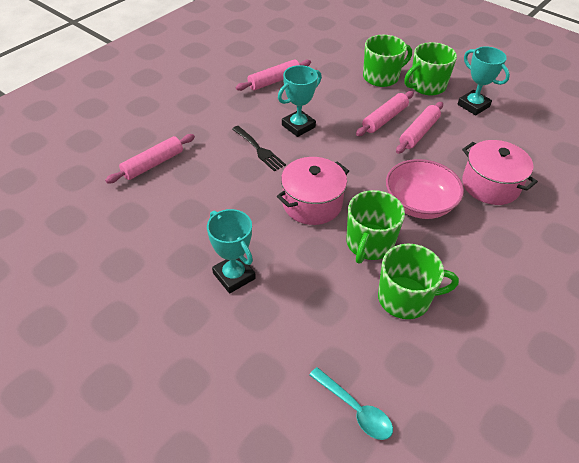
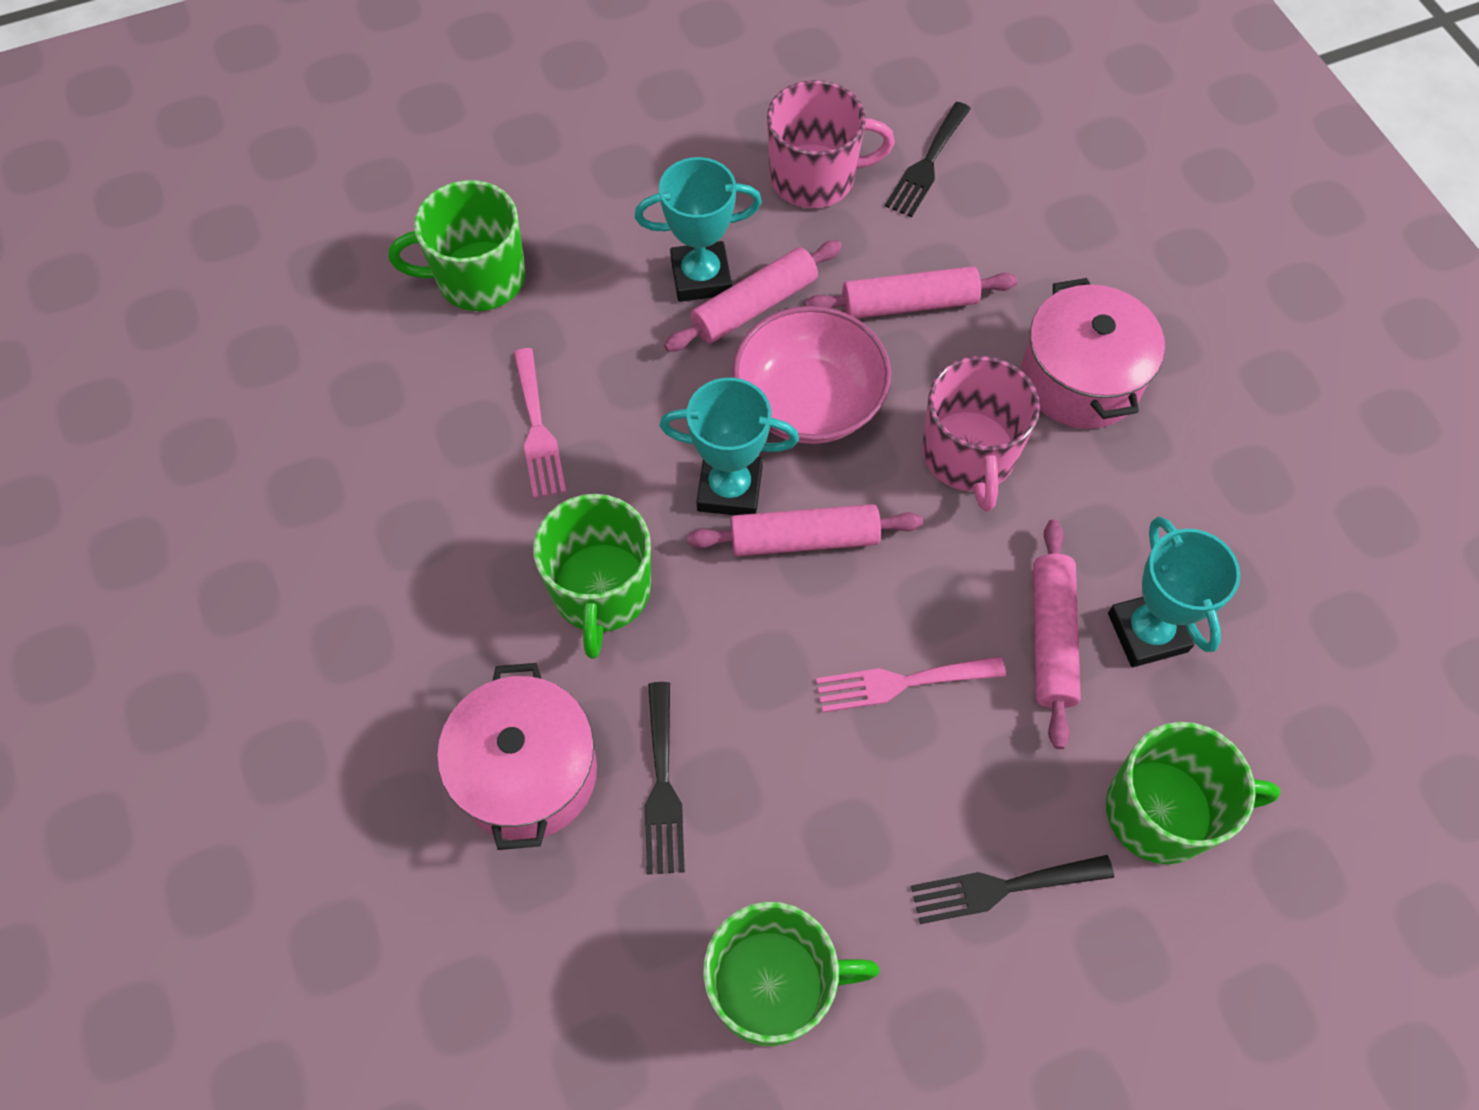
black fork: [232,126,286,172] = 1 -> [645,682,685,874] [885,102,971,217] [911,855,1114,924] = 3
pink fork: none = 0 -> [513,348,566,498] [816,656,1006,713] = 2
pink mug: none = 0 -> [767,80,895,208] [922,356,1040,512] = 2
turquoise spoon: [309,367,393,440] = 1 -> none = 0

